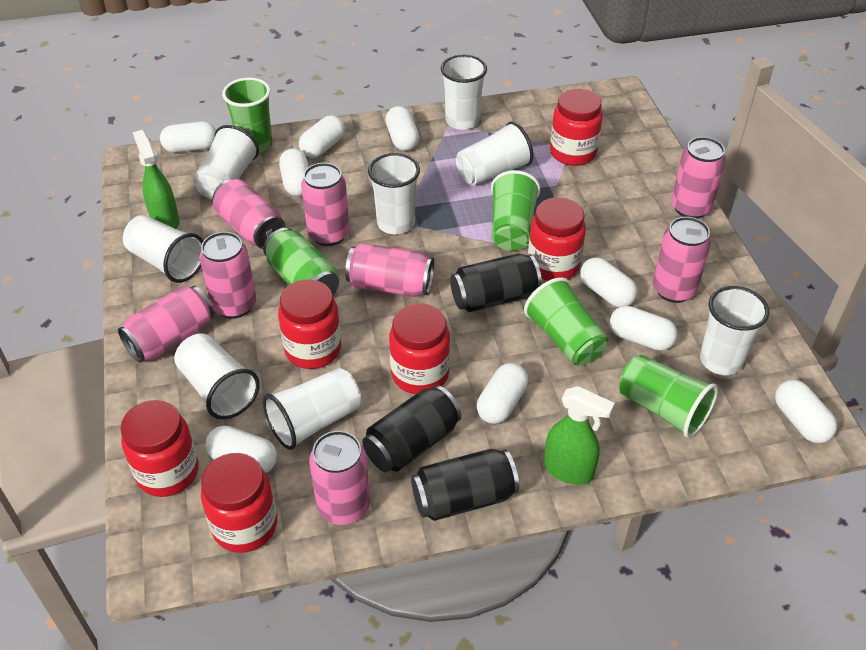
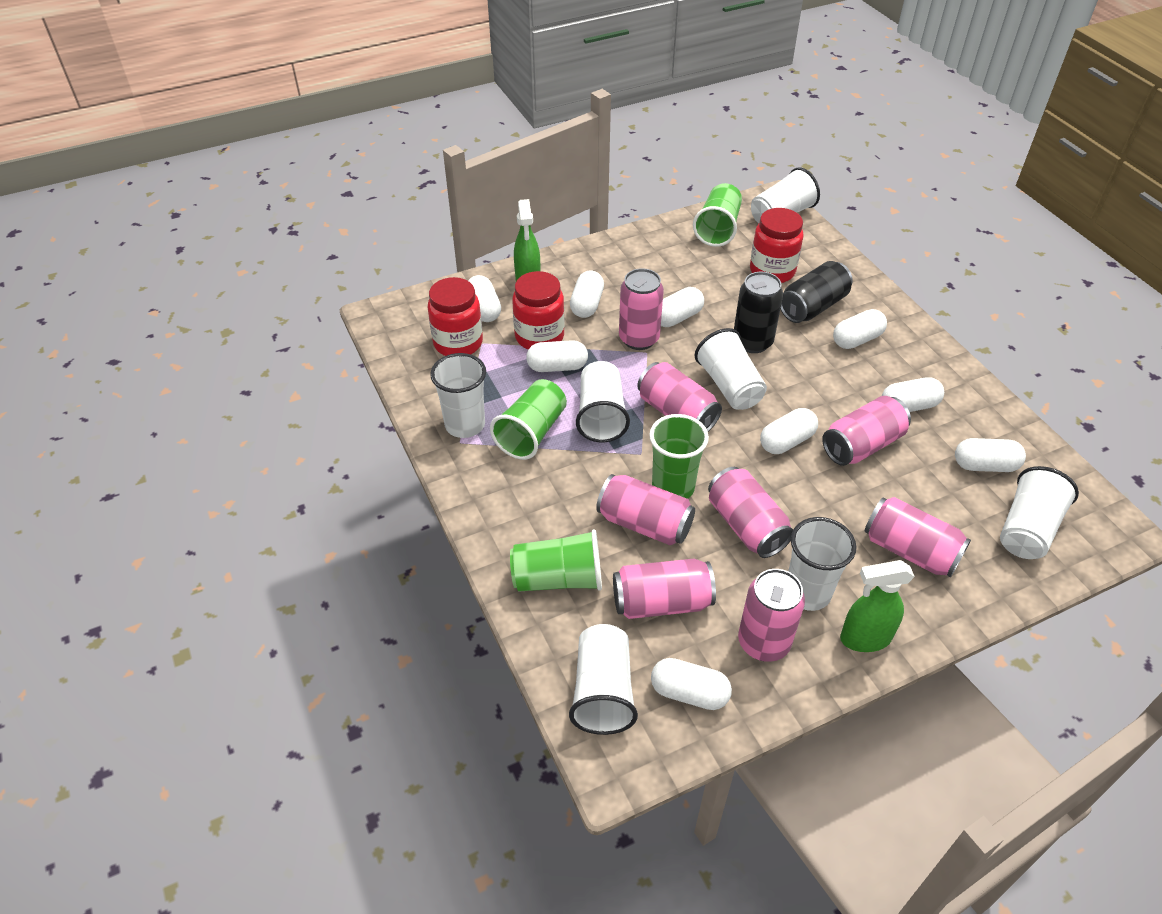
black can: [362,385,461,472] [411,449,519,521] [450,253,542,312] = 3 -> [734,272,783,353] [781,261,853,323] = 2
green can: [263,228,339,295] = 1 -> none = 0
red jar: [120,400,199,497] [201,453,277,553] [278,279,341,369] [389,303,450,394] [528,197,586,281] [550,89,603,166] = 6 -> [428,277,483,356] [512,271,564,349] [750,208,803,283] = 3
white cup: [123,215,203,283] [174,333,260,419] [193,125,259,200] [263,368,361,450] [368,153,420,234] [441,55,487,130] [456,121,533,186] [700,286,769,375] = 8 -> [430,353,486,438] [569,624,638,735] [576,361,630,442] [695,328,767,410] [751,167,820,224] [788,517,856,611] [1000,466,1079,559] = 7

